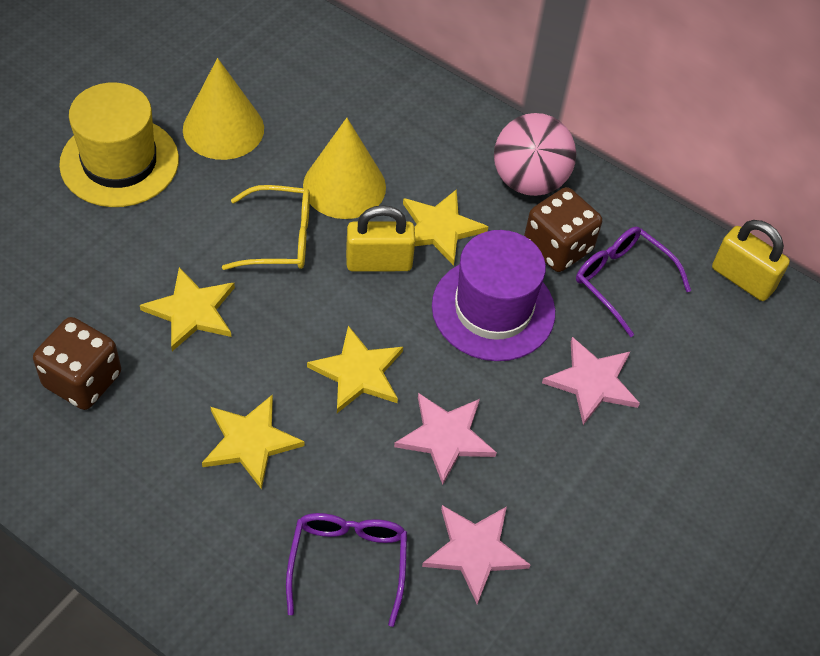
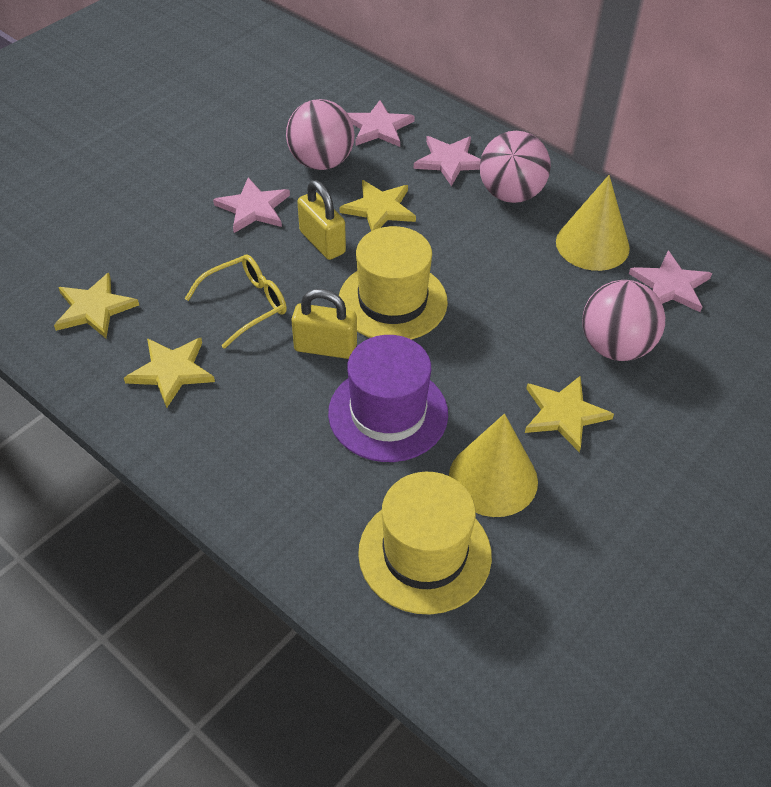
brown dice: [33,317,121,410] [524,187,602,272] = 2 -> none = 0
pink ball: [494,113,576,196] = 1 -> [286,99,355,170] [480,131,551,203] [583,280,665,361] = 3
pink star: [394,393,497,485] [422,505,531,604] [542,337,640,425] = 3 -> [213,177,290,233] [347,100,415,147] [414,136,481,186] [629,251,712,312] = 4
purple glasses: [286,513,407,627] [576,227,691,337] = 2 -> none = 0
yellow hat: [59,83,179,207] = 1 -> [339,226,448,340] [358,472,492,615] = 2

